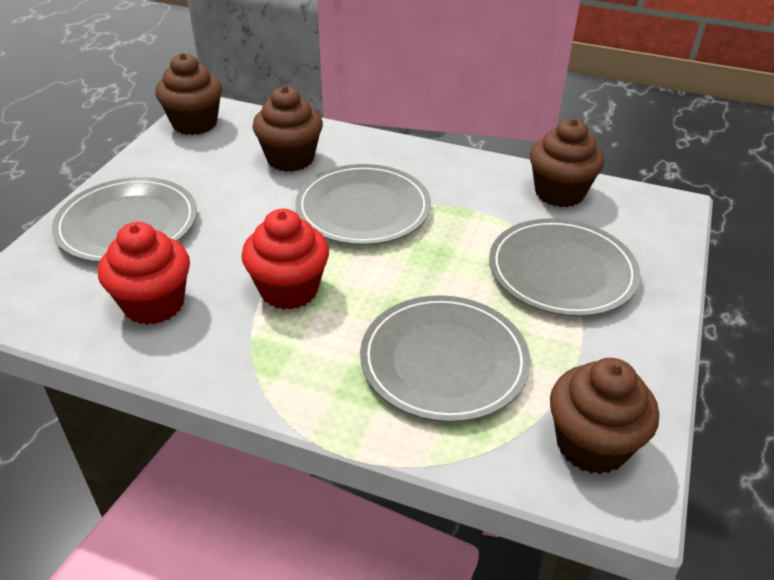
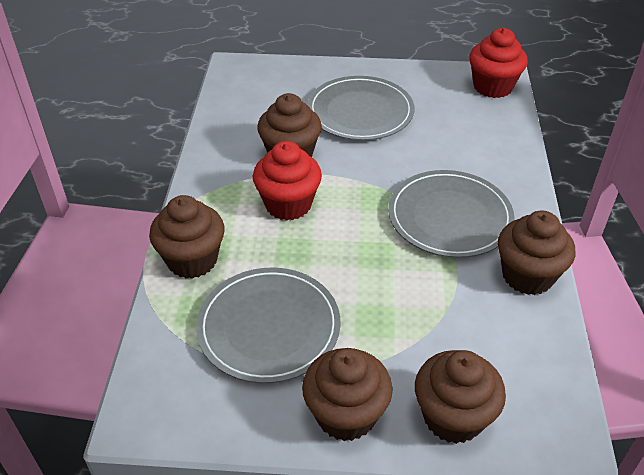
brown cupcake: [155,53,222,135] [253,86,323,172] [530,118,604,207] [550,358,659,474] = 4 -> [149,195,225,279] [257,93,322,157] [302,348,392,441] [415,350,506,444] [498,211,575,295] = 5
grey plate: [52,177,197,262] [295,164,431,245] [360,295,531,422] [489,218,640,317] = 4 -> [196,268,341,383] [307,76,414,140] [388,170,515,258] = 3

